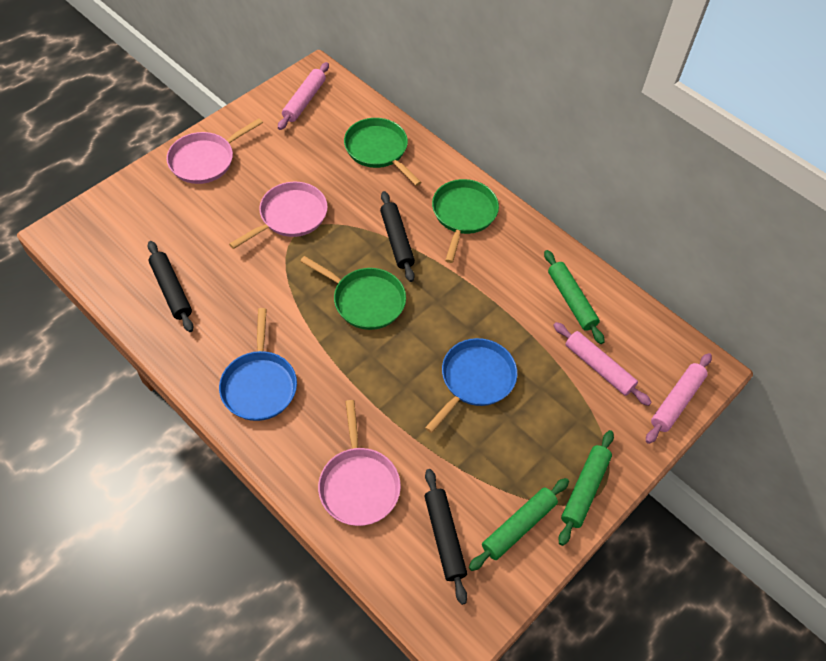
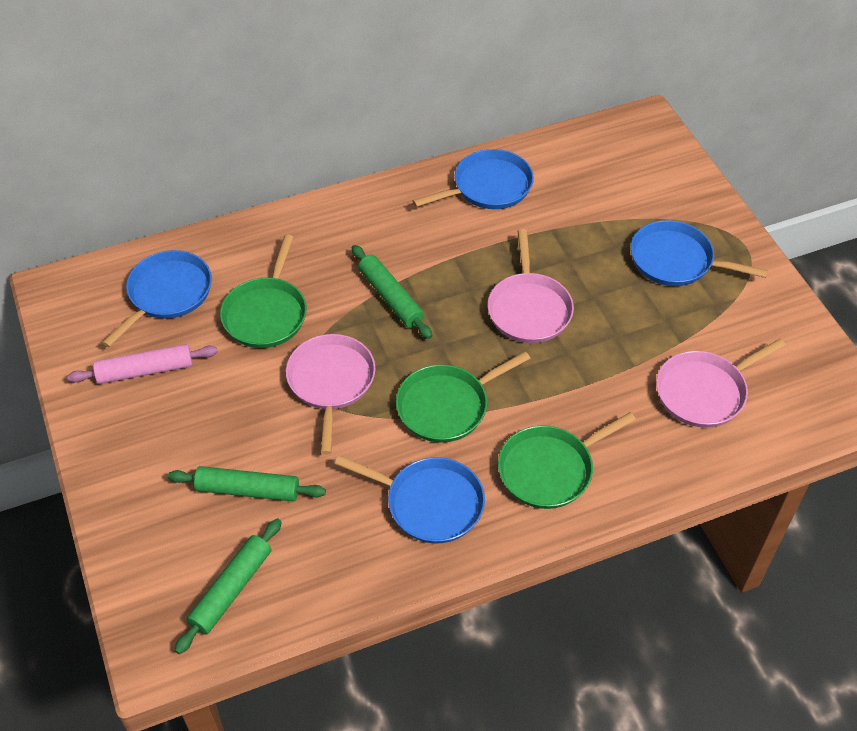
black rolling pin: [147,241,194,332] [380,191,415,282] [424,469,467,605] = 3 -> none = 0
blue pan: [219,308,297,421] [425,338,517,433] = 2 -> [102,250,212,347] [335,456,485,544] [413,149,534,209] [631,220,768,286] = 4
pink rolling pin: [278,62,329,130] [553,322,652,406] [646,353,712,444] = 3 -> [67,344,218,384] = 1

